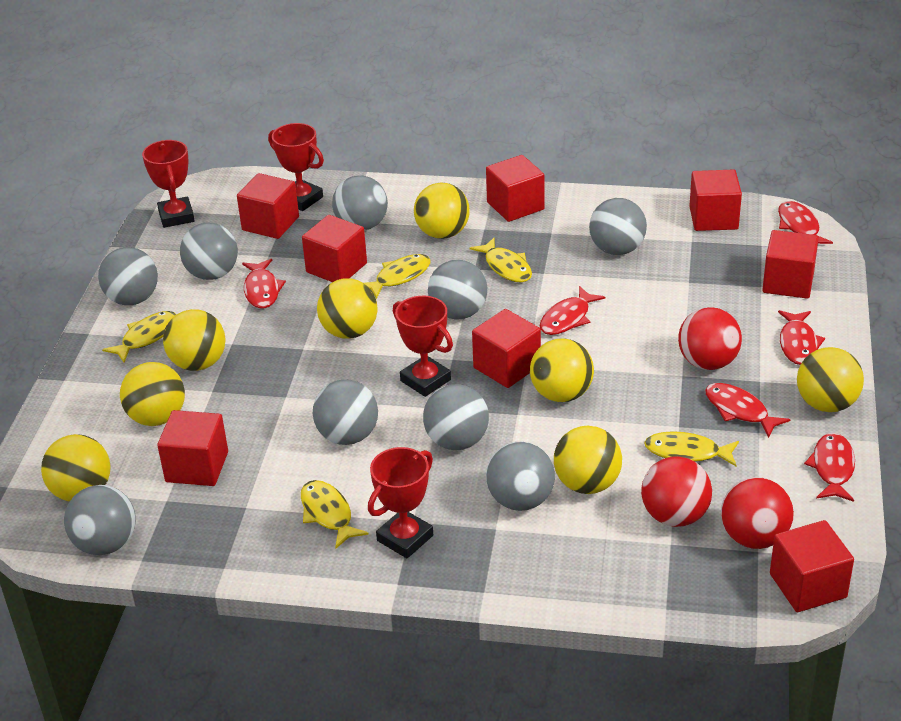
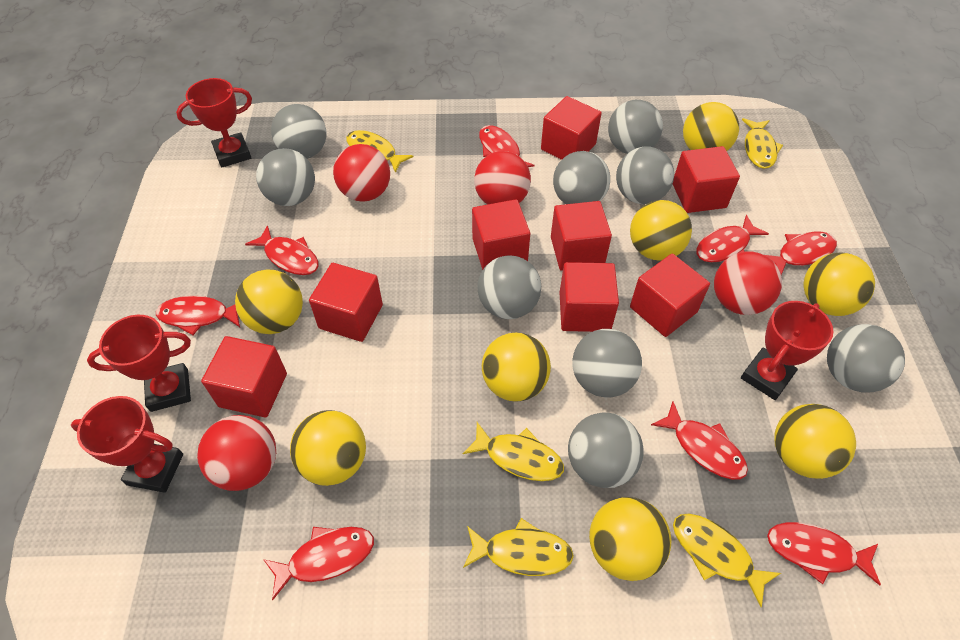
red ball: [641,456,712,527] [678,307,742,370] [721,477,794,549] = 3 -> [197,415,276,491] [333,144,390,202] [474,151,531,205] [714,252,782,315] = 4
red fish: [242,259,286,308] [540,286,605,335] [705,383,790,438] [778,201,833,244] [778,310,825,365] [804,433,855,502] = 6 -> [156,296,240,335] [245,225,318,275] [263,527,374,600] [479,125,535,167] [651,401,748,480] [696,215,769,263] [765,232,837,275] [767,522,881,586] = 8

